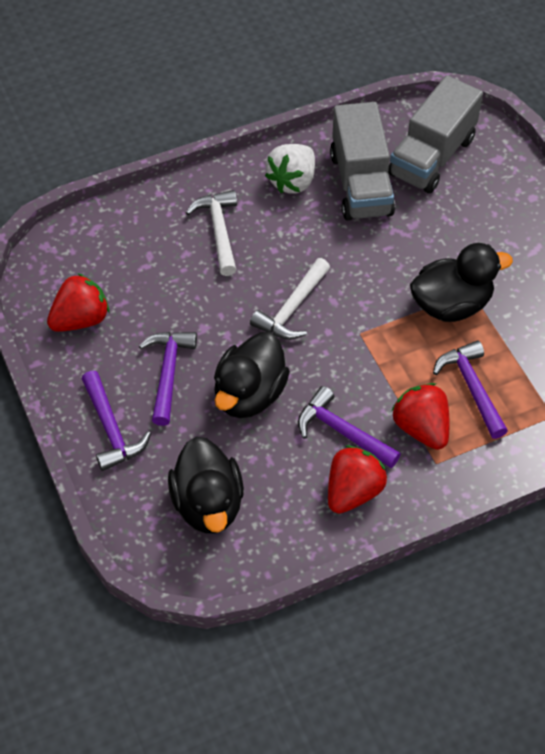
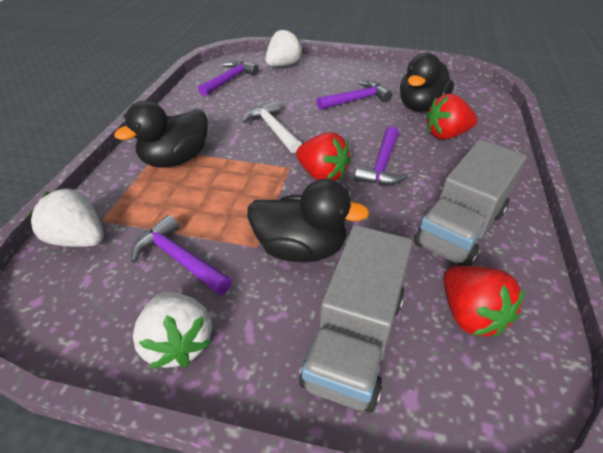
white hammer: [186,190,237,276] [250,258,330,340] = 2 -> [243,101,302,153] = 1
white strawberry: [265,144,315,194] = 1 -> [28,188,104,247] [133,291,212,368] [265,29,303,67] = 3

